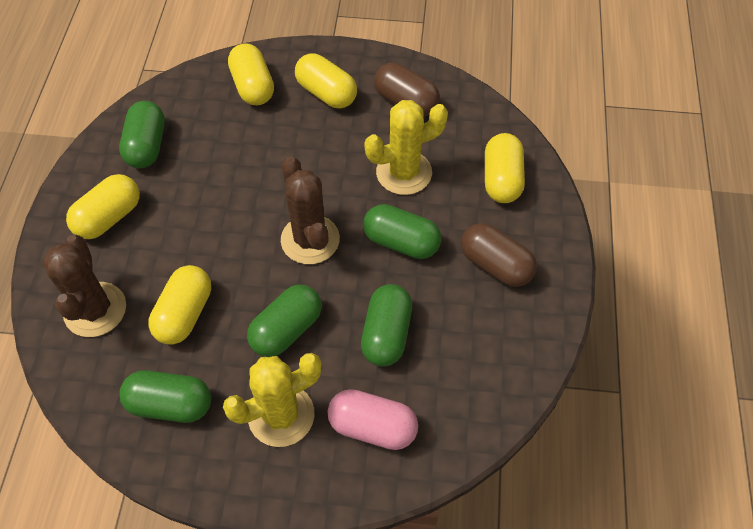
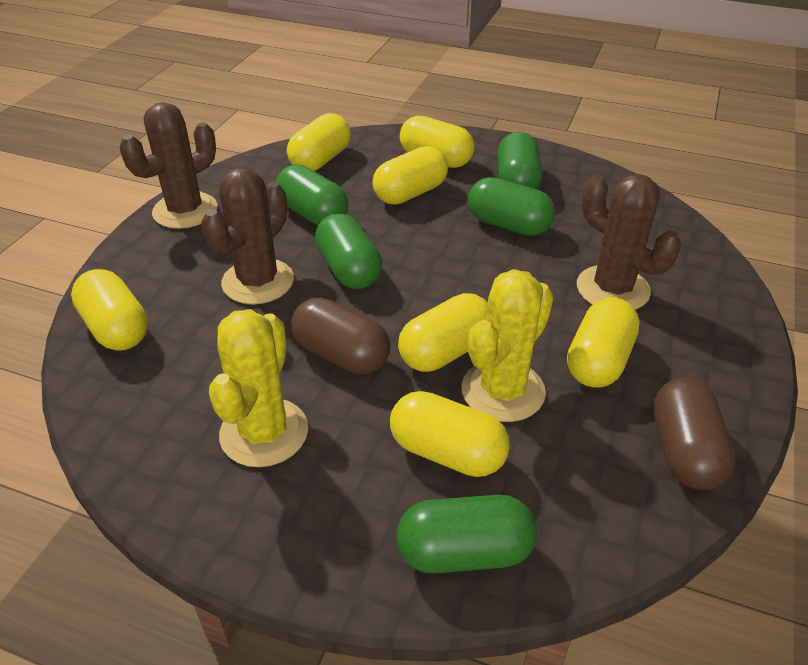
brown cactus: [43,235,126,337] [281,157,340,264] = 2 -> [120,102,218,229] [201,167,294,304] [577,174,681,310] = 3
pink capsule: [327,389,418,450] = 1 -> none = 0
yellow capsule: [66,174,140,239] [148,265,211,344] [228,43,274,105] [295,53,357,109] [485,133,525,203] = 5 -> [71,269,148,351] [287,113,351,171] [372,146,448,204] [390,391,510,477] [398,293,488,372] [400,116,474,168] [567,297,640,388] = 7

